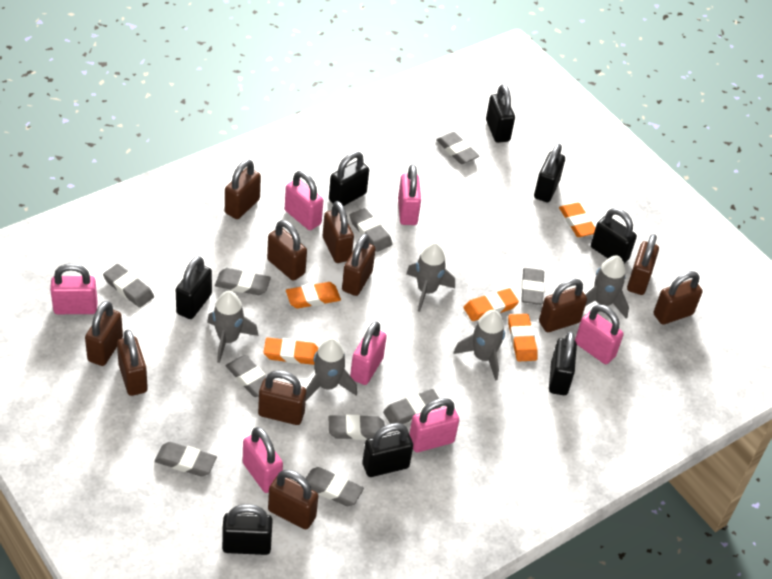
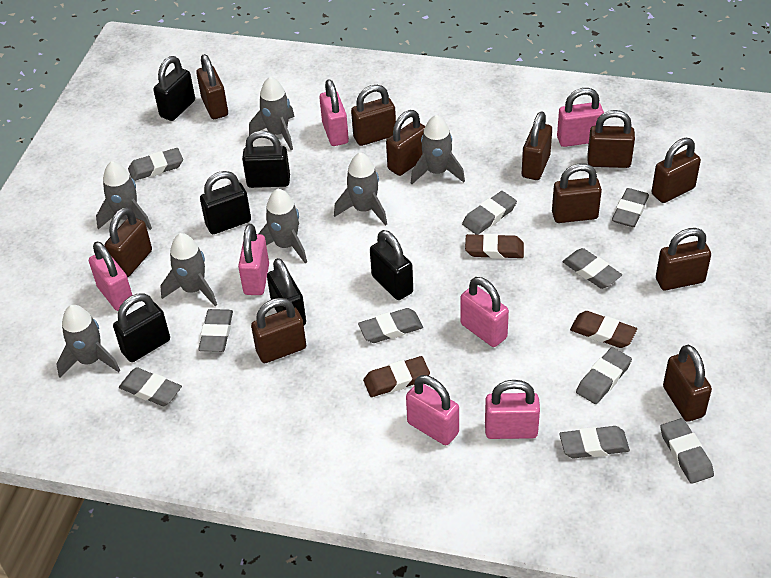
black padlock: [176,256,212,319] [222,504,273,555] [329,151,369,206] [363,423,413,477] [486,84,515,143] [534,143,565,202] [549,332,577,395] [591,208,637,263] = 8 -> [113,293,170,362] [153,56,195,121] [200,171,251,234] [242,130,290,188] [267,258,306,325] [370,230,413,300] = 6
brown eraser: none = 0 -> [363,356,430,397] [465,234,524,259] [570,311,637,348] = 3
grey rocket: [207,291,258,363] [306,337,357,400] [406,242,455,312] [453,310,505,381] [586,256,629,319] = 5 -> [57,305,120,378] [96,161,152,230] [160,233,217,306] [249,77,295,150] [258,189,307,263] [334,152,387,226] [411,115,465,184] = 7
orange eraser: [263,338,318,365] [286,282,341,309] [463,288,519,321] [508,314,538,361] [559,202,595,237] = 5 -> none = 0

